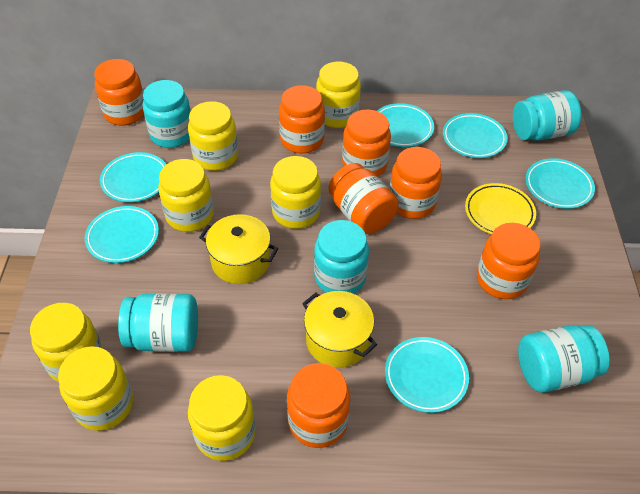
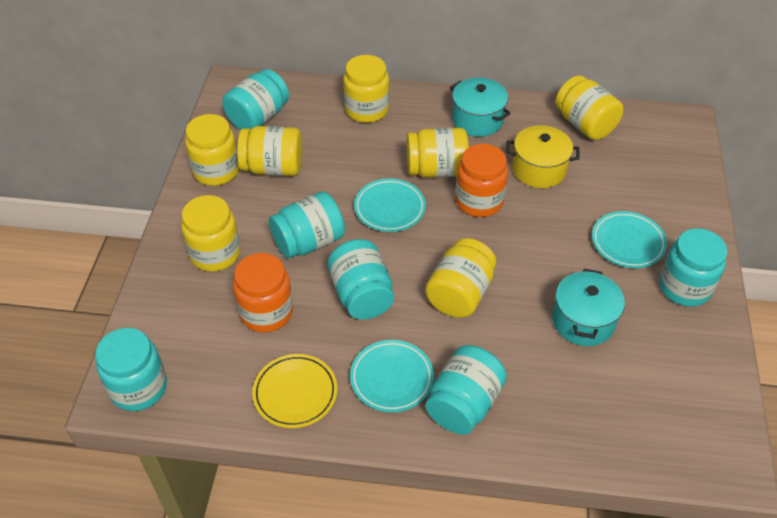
orange jar: [94,59,144,126] [279,85,325,153] [287,363,350,448] [328,163,399,234] [342,109,391,177] [389,147,442,219] [477,223,540,299] = 7 -> [233,253,293,332] [455,144,508,217] = 2
turquoise jar: [118,293,198,352] [143,80,191,148] [314,220,369,294] [513,90,582,141] [518,325,610,393] = 5 -> [95,328,167,411] [222,69,289,130] [269,191,345,258] [328,239,394,320] [425,345,507,435] [659,228,727,307] = 6
turquoise plate: [85,206,159,263] [100,152,166,202] [377,103,434,147] [385,337,469,413] [443,113,508,158] [525,158,595,209] = 6 -> [350,340,434,412] [354,179,426,232] [592,211,667,268] = 3
turquoise pot: none = 0 -> [450,78,511,137] [552,269,625,346] = 2
yellow pot: [199,214,278,284] [302,291,377,368] = 2 -> [506,125,580,188] = 1

